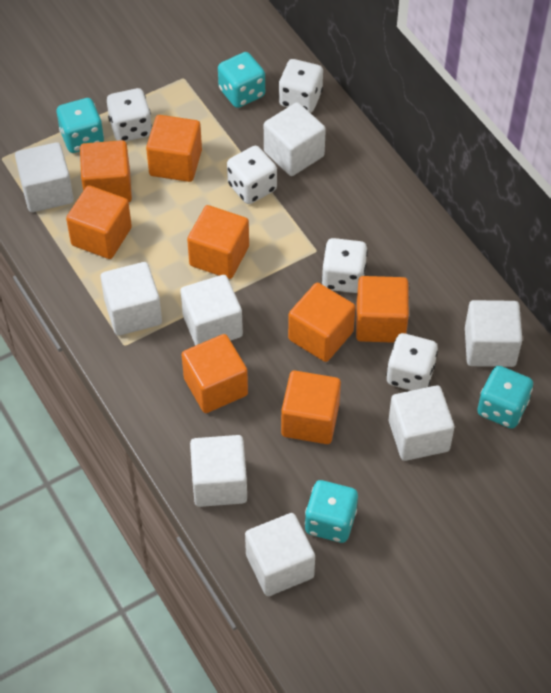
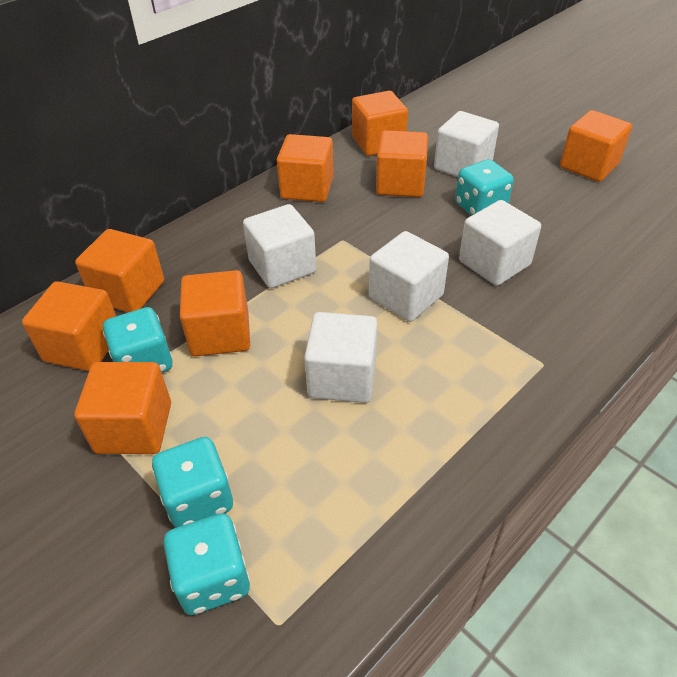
white cube: [15,142,74,212] [100,262,162,336] [180,275,243,346] [190,435,247,507] [245,513,315,596] [264,102,326,176] [389,385,454,461] [465,300,522,367] = 8 -> [243,204,316,288] [304,312,377,403] [369,231,449,322] [434,111,499,177] [459,200,541,286] = 5
white dice: [107,88,152,141] [227,146,277,204] [279,59,323,113] [322,238,368,293] [386,333,438,391] = 5 -> none = 0

